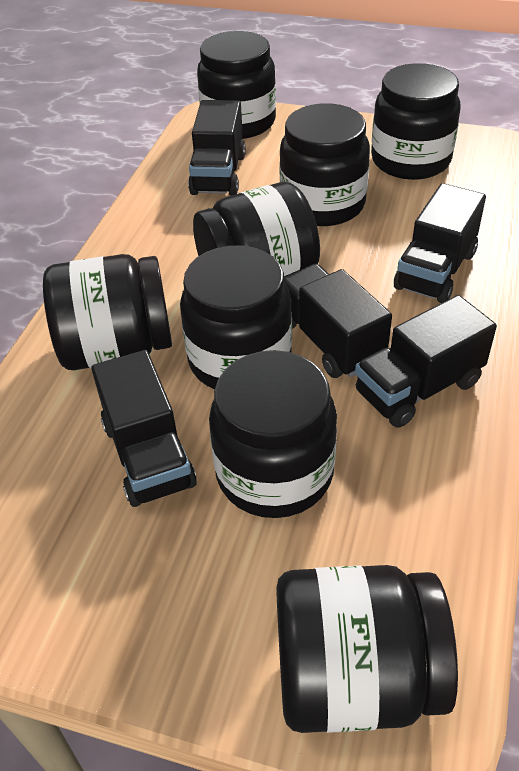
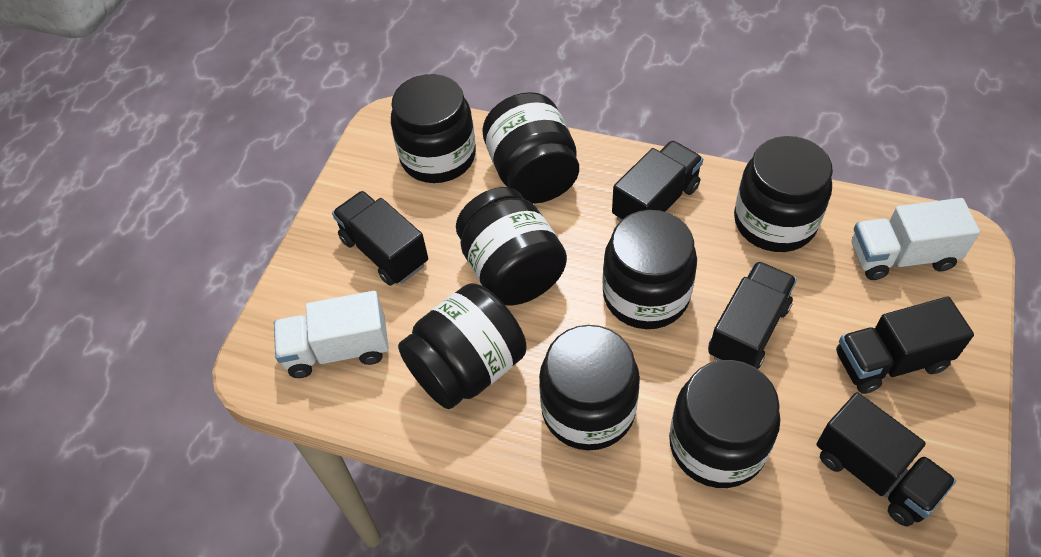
white truck: none = 0 -> [274,291,389,378] [852,198,980,280] = 2

